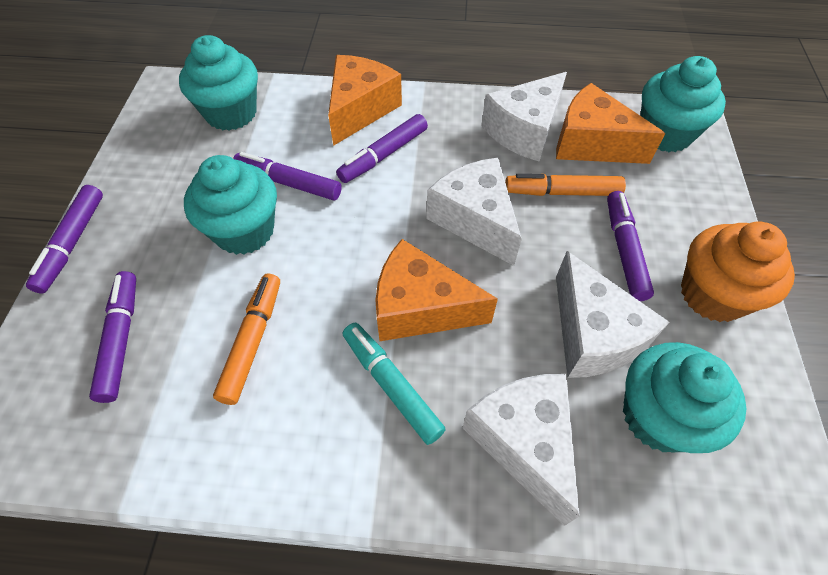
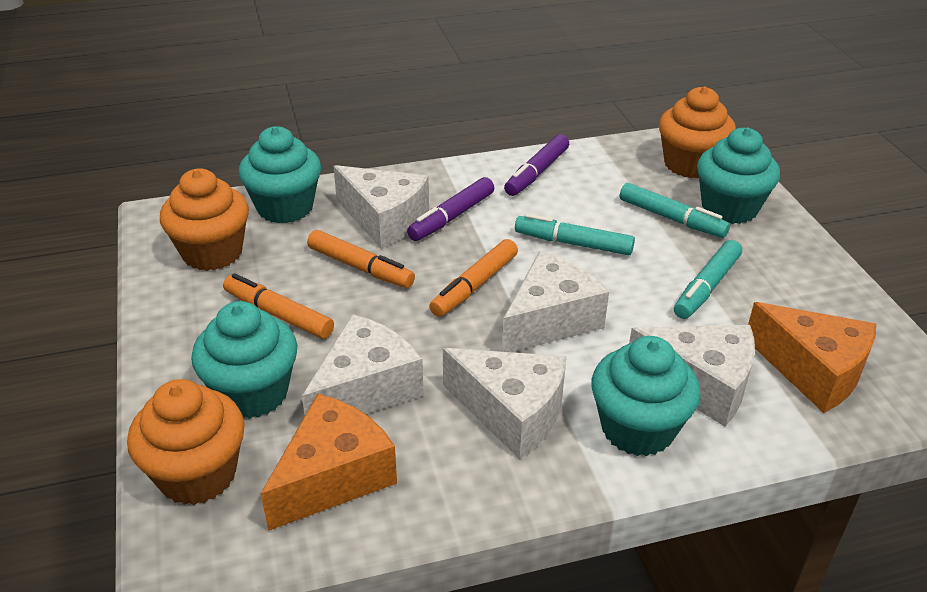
orange cheese: [328,55,402,146] [375,239,498,341] [556,83,665,164] = 3 -> [261,394,397,531] [748,302,876,413] = 2
orange cupcake: [681,222,795,322] = 1 -> [127,379,245,505] [160,168,249,271] [659,86,736,178] = 3
orange marker: [213,273,280,405] [505,174,626,196] = 2 -> [223,273,334,339] [307,230,415,288] [429,239,518,317] = 3
purple marker: [26,185,103,294] [89,271,136,403] [233,152,342,201] [336,114,428,183] [607,191,654,301] = 5 -> [407,177,494,241] [504,134,569,196] = 2
turquoise marker: [343,323,446,445] = 1 -> [515,213,635,255] [620,183,730,238] [674,240,742,319] = 3
white cheese: [426,158,522,266] [463,374,580,526] [481,72,567,162] [556,251,670,378] = 4 -> [302,314,423,415] [333,165,429,248] [443,348,567,459] [502,251,609,352] [629,325,755,427] = 5

